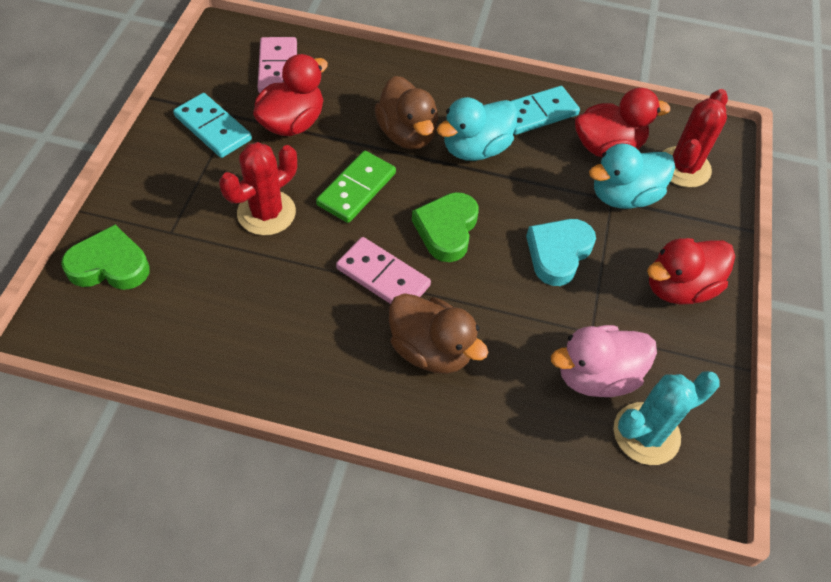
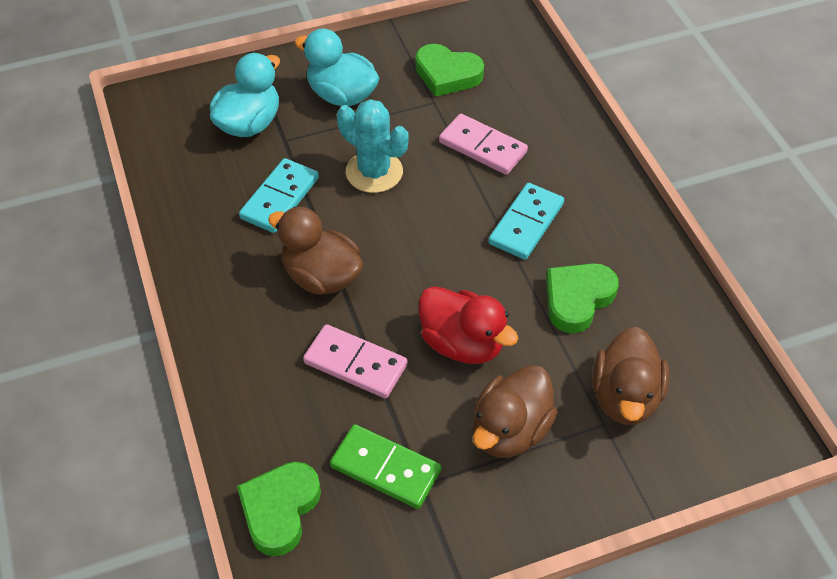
brown duck: [375,76,438,149] [389,293,488,374] = 2 -> [268,207,363,295] [473,365,558,458] [593,327,669,425] = 3
green heart: [61,225,150,290] [412,192,479,262] = 2 -> [237,462,321,556] [415,44,484,97] [546,263,618,333] = 3
pink duck: [551,325,657,397] = 1 -> none = 0
red cactus: [219,142,297,236] [662,89,728,188] = 2 -> none = 0
red duck: [253,54,328,136] [575,88,670,157] [647,238,735,305] = 3 -> [419,286,518,364] = 1
turquoise heart: [526,219,596,286] = 1 -> none = 0

